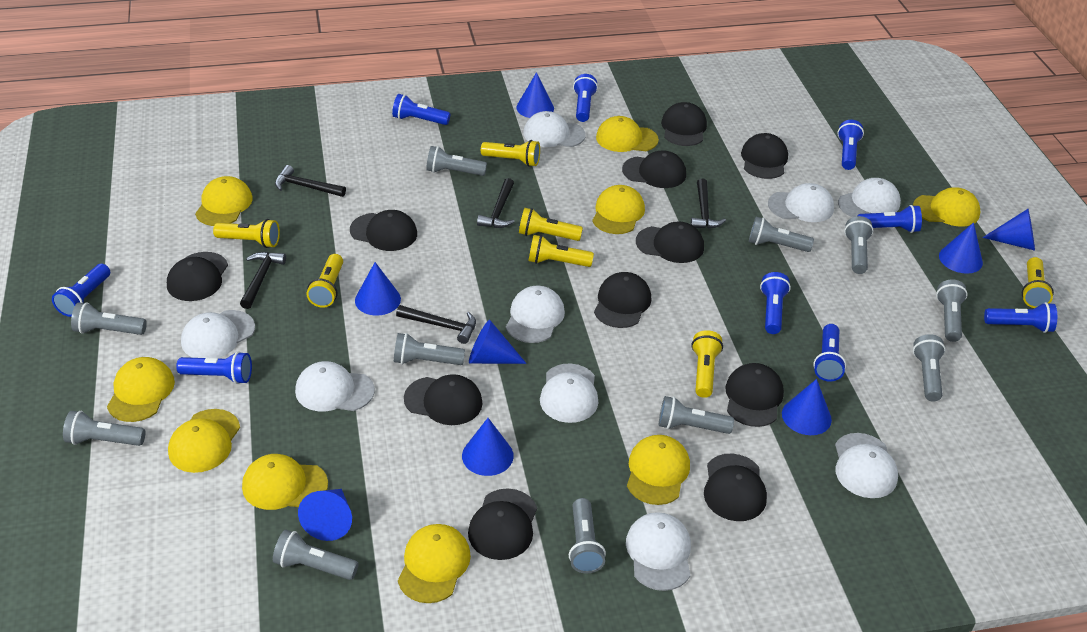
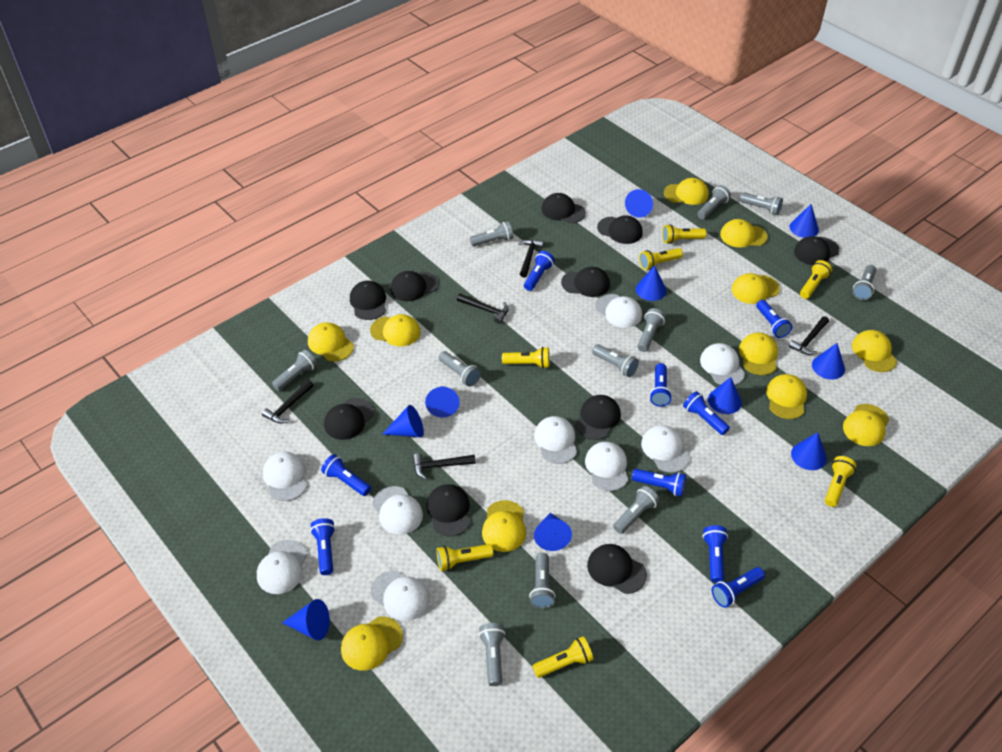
black cap: [167,252,228,301] [350,210,417,251] [404,374,483,425] [468,488,537,560] [594,272,651,328] [622,150,686,188] [636,221,704,263] [661,102,707,146] [704,454,767,521] [726,363,784,427] [741,133,788,179] = 11 -> [324,398,374,440] [350,280,386,320] [390,271,438,301] [426,484,470,537] [541,193,586,223] [561,267,610,297] [575,395,621,440] [587,544,647,594] [597,215,643,244] [794,236,840,265] = 10
blue cone: [298,489,352,541] [355,262,401,315] [462,418,514,476] [469,320,527,364] [516,72,554,118] [782,379,832,435] [939,222,983,274] [983,209,1035,251] = 8 -> [282,599,330,640] [383,405,424,437] [425,386,460,418] [534,513,572,551] [625,189,653,218] [636,266,666,301] [708,377,742,414] [790,204,819,238] [791,432,827,470] [812,343,845,379] = 10
yellow cap: [107,357,175,422] [168,409,240,473] [195,176,253,226] [242,454,328,510] [398,524,471,603] [592,185,645,234] [596,116,659,152] [627,435,690,505] [913,187,980,227] = 9 -> [308,322,354,362] [341,616,403,671] [370,314,421,347] [482,500,526,552] [664,178,709,205] [720,219,768,248] [731,273,780,304] [739,333,778,375] [766,374,807,419] [843,404,889,446] [852,330,897,372] = 11

